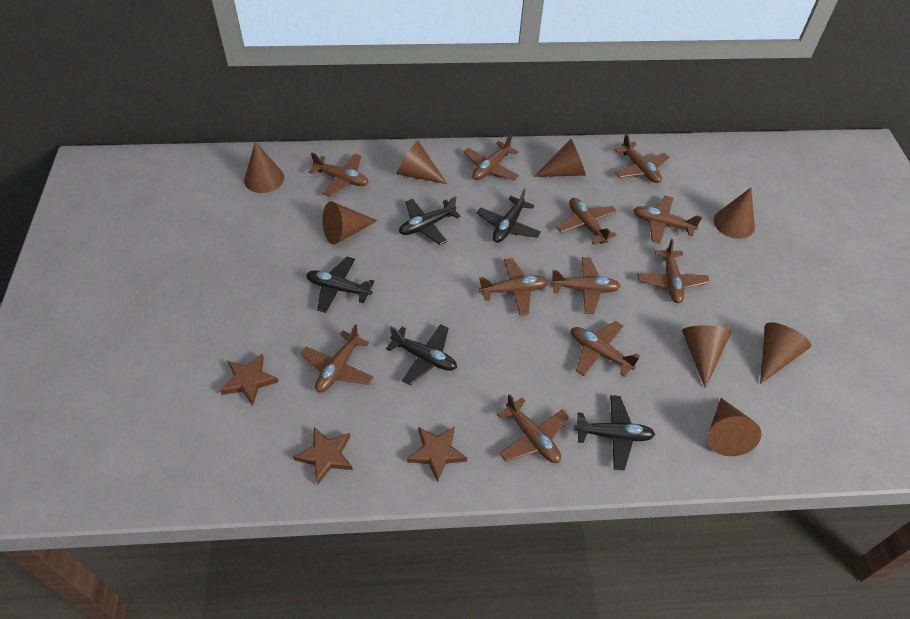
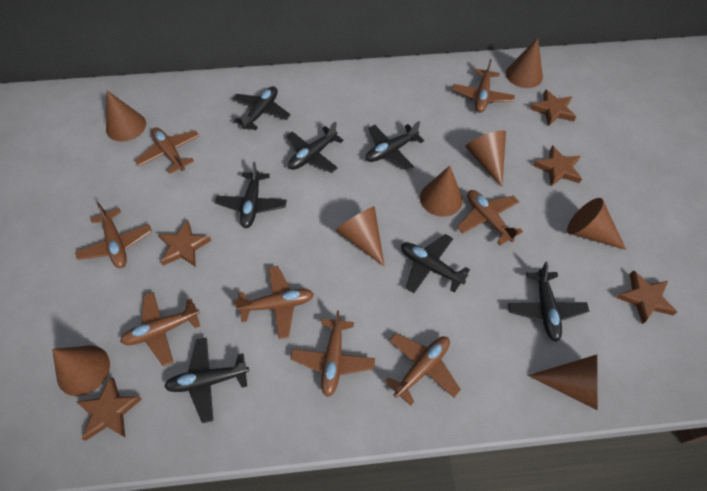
black plane: [306,257,375,313] [386,324,457,385] [399,196,461,245] [477,189,541,243] [574,395,655,470] = 5 -> [164,338,249,423] [215,162,287,228] [233,86,291,130] [286,121,344,173] [366,121,424,171] [401,234,470,293] [508,262,589,342] = 7
brown plane: [301,324,373,393] [309,152,369,197] [464,135,519,180] [479,258,548,316] [497,394,569,463] [550,257,621,314] [556,198,617,245] [571,321,640,377] [614,134,669,183] [633,196,702,244] [637,239,710,303] = 11 -> [75,202,152,268] [120,292,200,366] [135,127,199,174] [233,266,314,339] [291,311,375,397] [385,333,461,406] [452,59,515,113] [457,190,523,245] = 8
brown star: [220,354,278,405] [293,427,353,485] [407,426,467,482] = 3 -> [77,377,142,441] [158,220,211,267] [530,89,576,126] [533,145,582,186] [616,270,677,324] = 5

